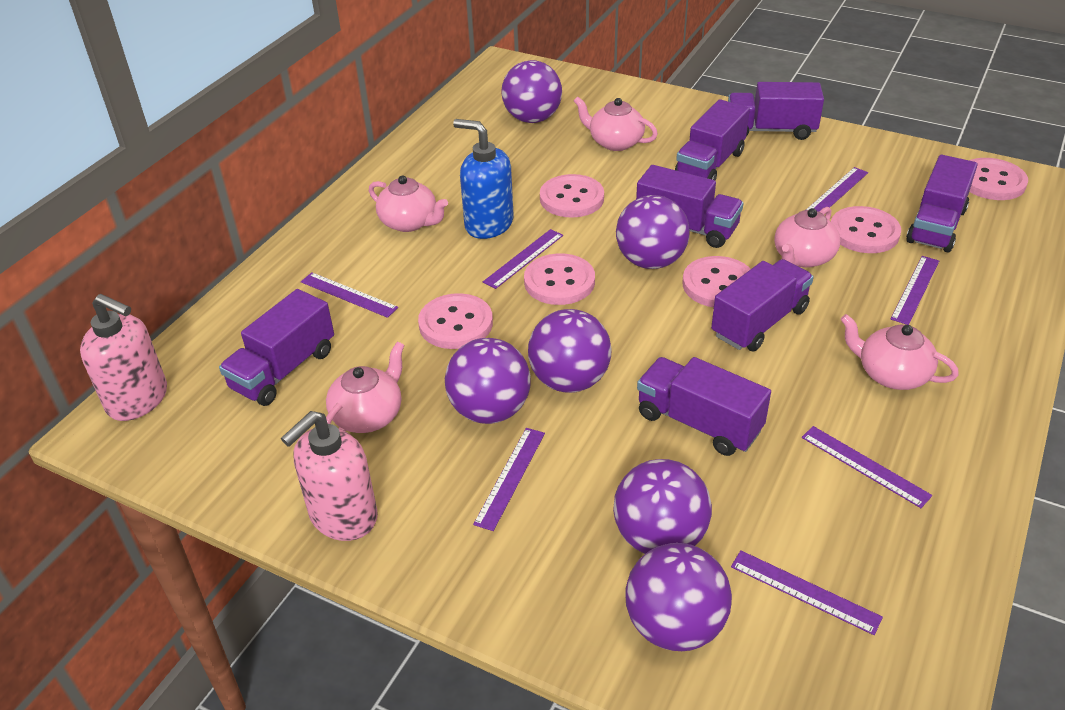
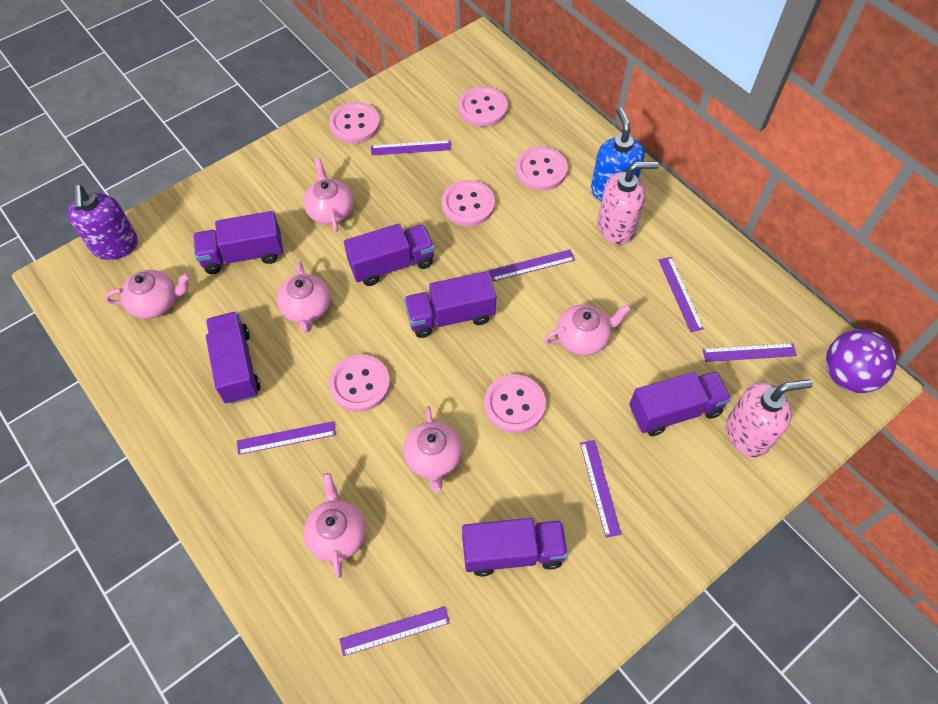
pink teapot: [326,341,405,433] [369,175,448,232] [574,96,658,151] [774,207,841,268] [840,314,959,390] = 5 -> [105,270,191,319] [277,261,330,333] [303,158,353,232] [304,473,366,578] [403,406,462,493] [544,305,631,356] = 6
purple ball: [445,338,531,424] [501,60,562,123] [528,309,612,393] [613,459,712,554] [616,195,690,269] [625,543,732,651] = 6 -> [826,329,897,393] = 1
purple soap dispenser: none = 0 -> [68,185,138,260] = 1
purple truck: [219,289,334,406] [636,165,743,248] [637,357,771,456] [675,99,750,181] [711,259,814,351] [728,82,824,140] [906,155,978,253] = 7 -> [193,211,283,274] [206,311,261,404] [344,224,435,286] [404,271,496,338] [462,518,568,577] [629,371,731,436] = 6

